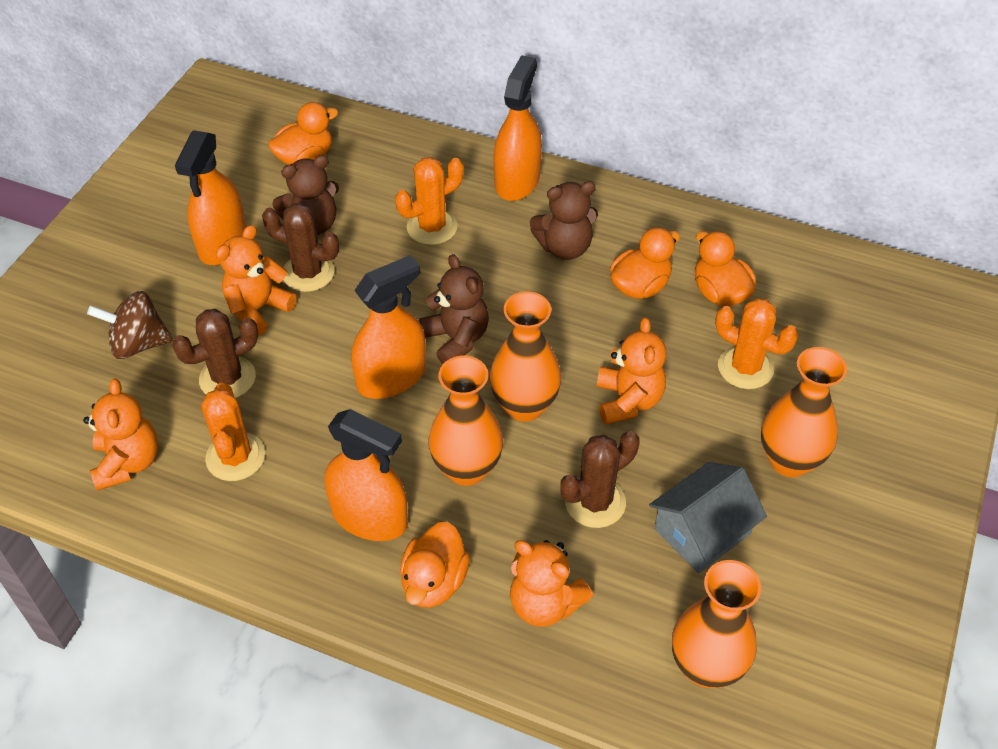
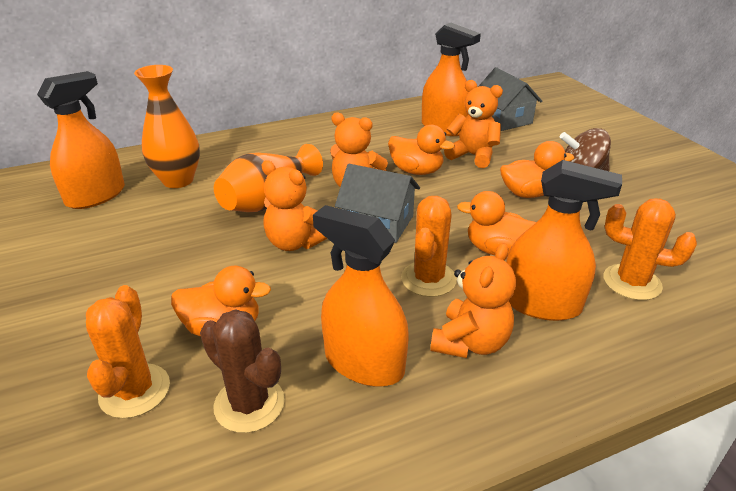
brown cactus: [172,309,258,398] [262,203,339,292] [560,431,640,528] = 3 -> [200,309,285,433] = 1
brown teddy bear: [272,155,339,235] [419,254,489,364] [530,181,598,260] = 3 -> none = 0
grey house: [649,462,767,573] = 1 -> [335,164,420,243] [478,67,542,131] = 2
orange vase: [429,356,503,486] [490,292,561,422] [672,560,761,688] [761,347,847,477] = 4 -> [134,65,200,188] [214,144,323,212] = 2

